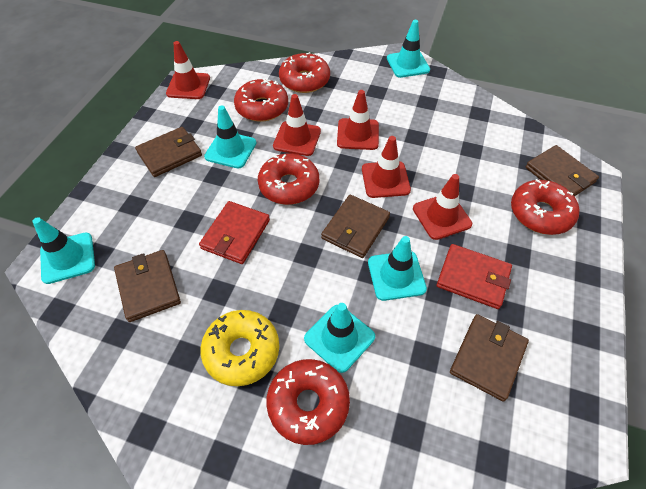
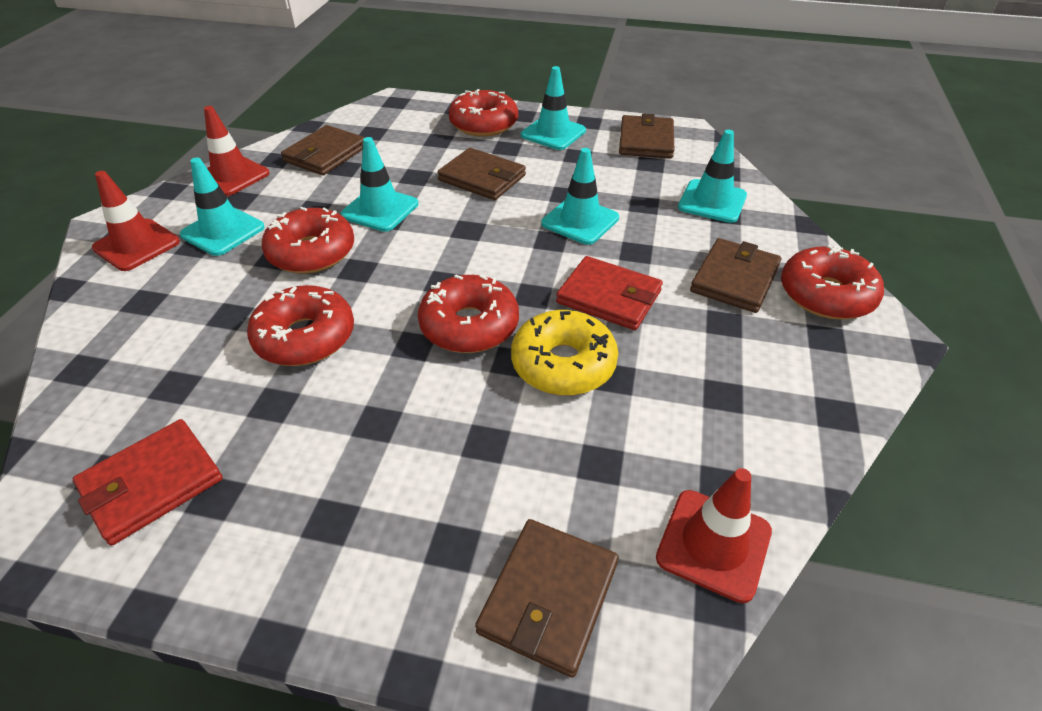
red traffic cone: [166,41,210,99] [273,94,321,156] [337,90,379,150] [362,136,411,198] [413,174,472,240] = 5 -> [92,171,180,271] [204,106,270,196] [656,468,772,603] = 3

